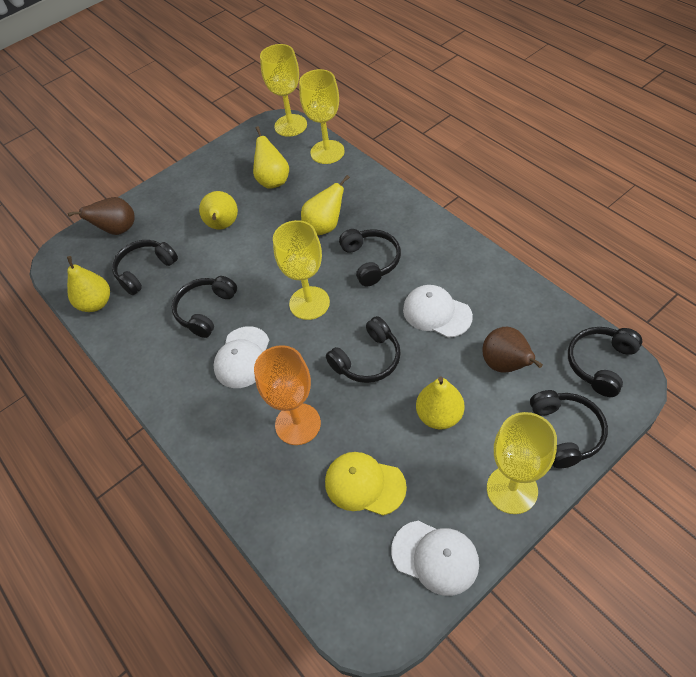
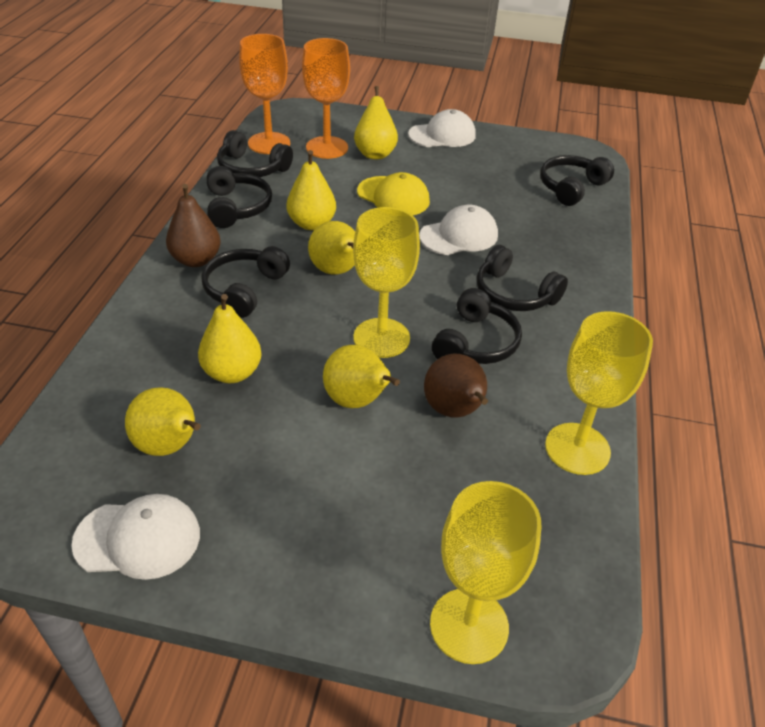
orange goblet: [254,345,321,445] = 1 -> [239,34,290,154] [302,38,350,159] = 2
yellow goblet: [260,44,307,137] [273,220,330,320] [299,69,345,164] [487,412,557,514] = 4 -> [353,207,420,358] [430,481,541,664] [545,311,653,475] = 3
yellow pear: [67,256,110,312] [199,191,238,229] [253,126,289,189] [301,175,350,235] [416,377,464,430] = 5 -> [125,387,201,456] [198,294,262,383] [287,150,336,230] [308,221,355,275] [323,345,400,408] [354,86,398,159] = 6

